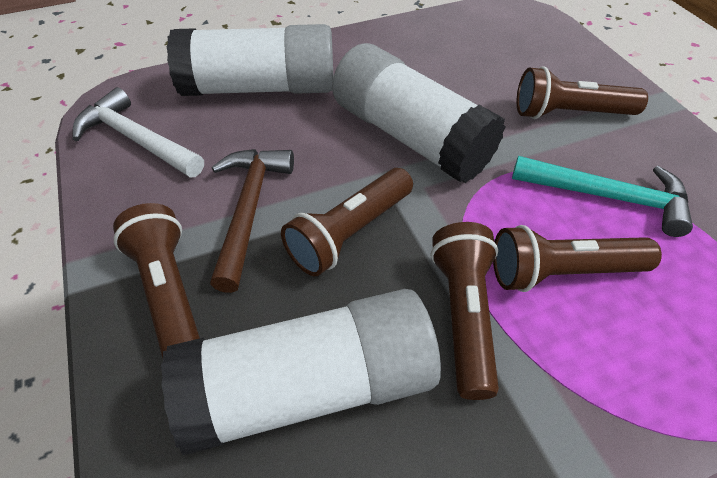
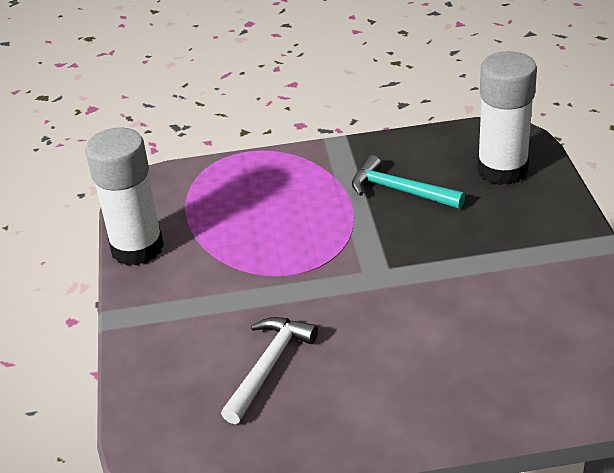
brown flashlight: [113,203,200,358] [281,168,413,276] [431,222,499,400] [493,225,662,292] [517,66,648,119] = 5 -> none = 0
brown hammer: [210,149,294,293] = 1 -> none = 0
white glue stick: [161,289,441,456] [167,24,333,96] [332,43,506,183] = 3 -> [85,128,164,266] [477,51,537,185] = 2

